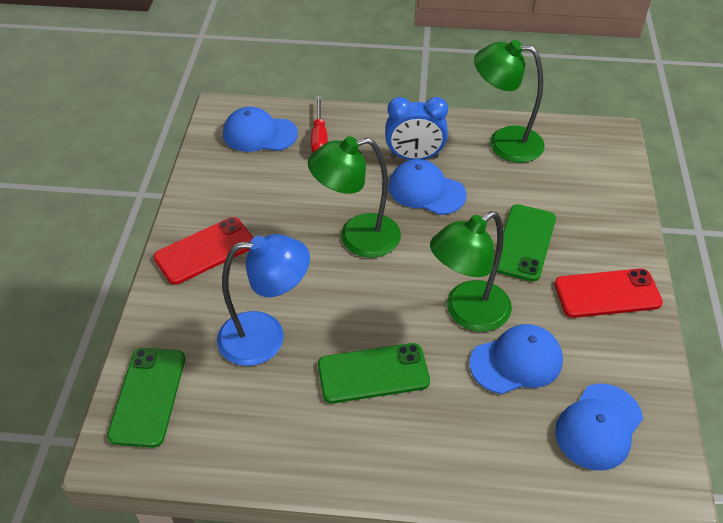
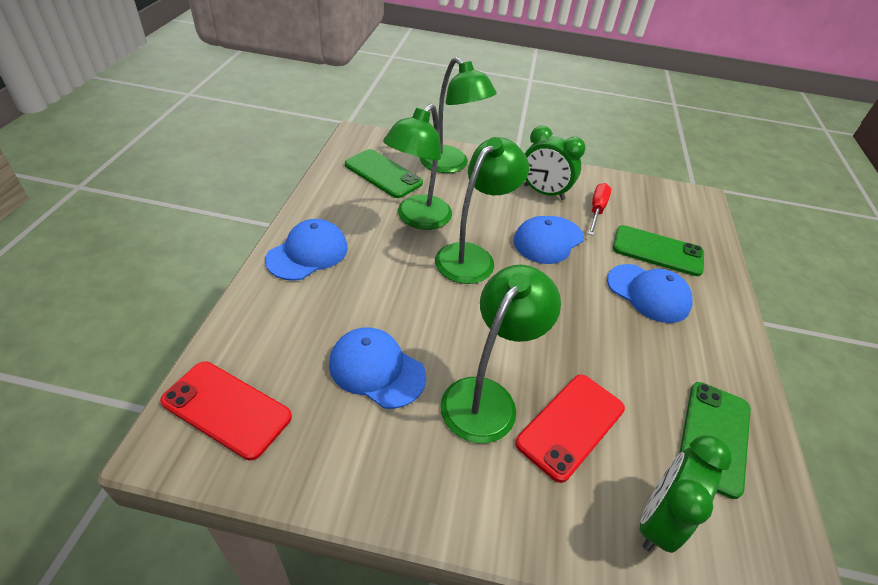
blue clock: [385,97,448,160] = 1 -> none = 0
blue lamp: [217,234,310,366] = 1 -> none = 0
green clock: none = 0 -> [524,125,586,200] [640,435,732,553] = 2
green lamp: [308,136,401,258] [430,211,512,332] [474,40,545,163] = 3 -> [383,104,452,230] [420,57,497,173] [435,137,529,284] [440,265,561,443] = 4

